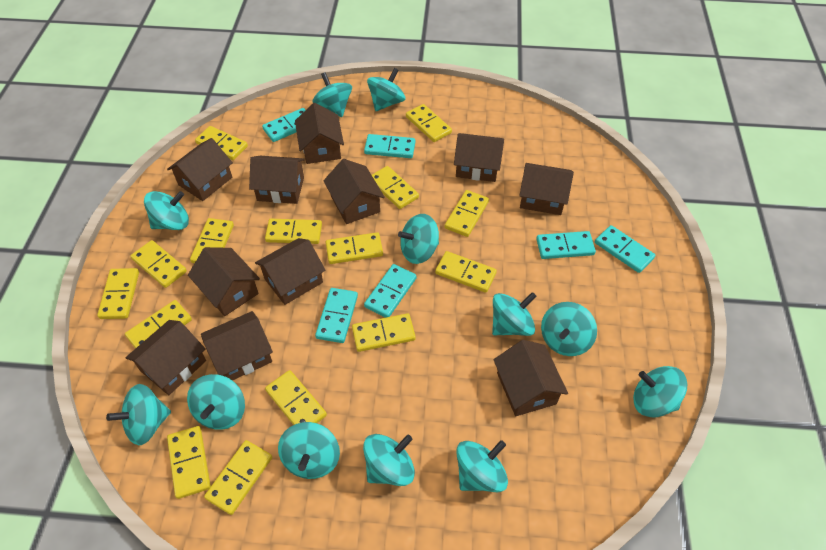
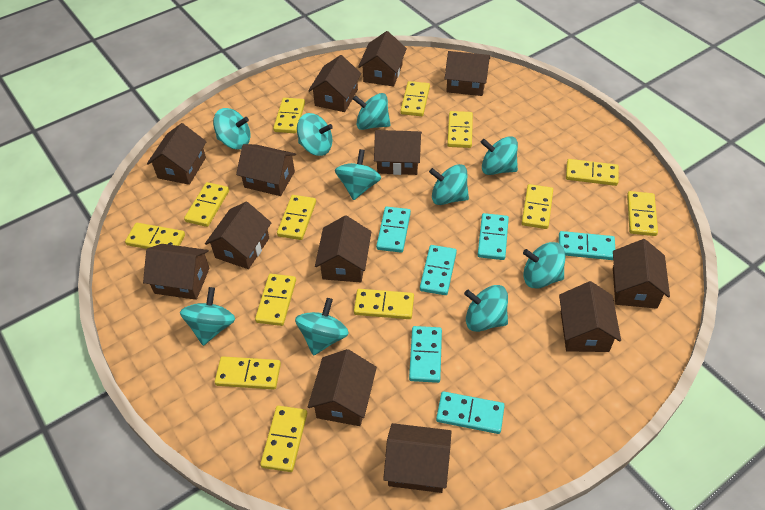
brown house: [126,320,206,395] [167,138,233,201] [188,247,260,316] [201,311,273,381] [249,156,305,204] [255,238,326,305] [295,103,344,164] [323,159,385,224] [454,133,504,182] [493,340,568,416] [519,163,574,215] = 11 -> [143,244,210,300] [147,123,207,185] [205,202,271,269] [236,144,296,196] [308,55,361,112] [308,349,377,426] [315,215,371,283] [358,31,407,87] [374,130,422,175] [383,423,452,493] [445,51,490,96] [559,281,621,352] [613,239,670,309] = 13
turquoise spinning top: [106,384,171,445] [144,191,189,230] [187,374,245,430] [278,422,340,479] [312,72,352,117] [363,434,415,486] [367,68,406,111] [398,214,439,264] [456,440,508,492] [492,292,537,336] [541,302,597,356] [633,366,687,417] = 12 -> [180,287,235,346] [213,108,251,149] [295,298,349,356] [297,113,333,156] [335,149,381,200] [353,93,391,130] [429,164,469,205] [464,285,508,332] [481,136,518,175] [523,242,566,289] = 10
yellow domino: [97,268,139,319] [125,300,192,349] [130,240,187,288] [167,426,211,499] [190,218,234,263] [195,126,248,160] [204,440,272,515] [265,219,322,244] [265,370,327,425] [326,232,383,264] [352,313,416,352] [372,166,419,209] [406,104,452,142] [435,251,497,293] [445,190,489,237] = 15 -> [125,223,185,249] [184,182,229,227] [215,356,281,390] [255,274,296,326] [260,406,307,472] [273,98,305,133] [277,195,316,240] [354,289,414,319] [400,81,430,116] [447,111,473,148] [522,184,553,229] [566,159,619,186] [627,191,658,236] = 13

